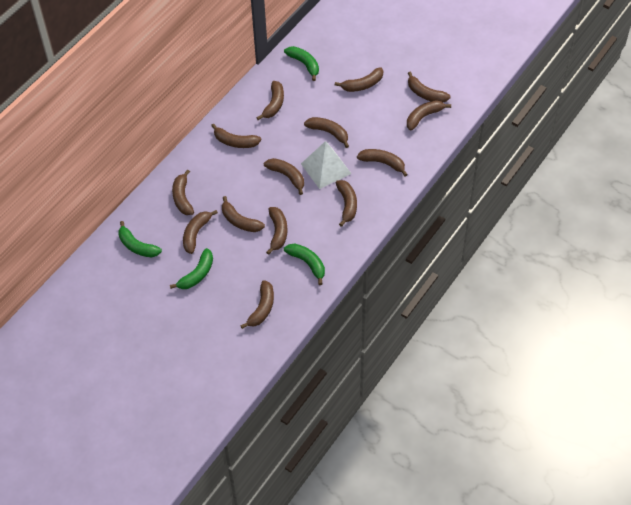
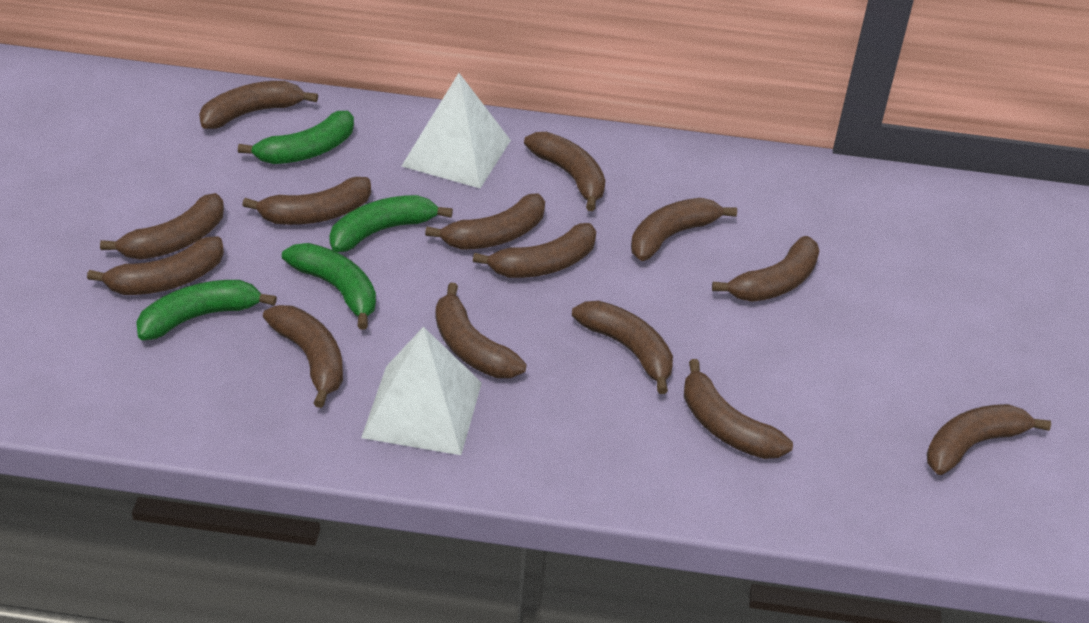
white pyramid: [301,141,352,189] = 1 -> [361,327,482,455] [402,73,511,188] = 2

